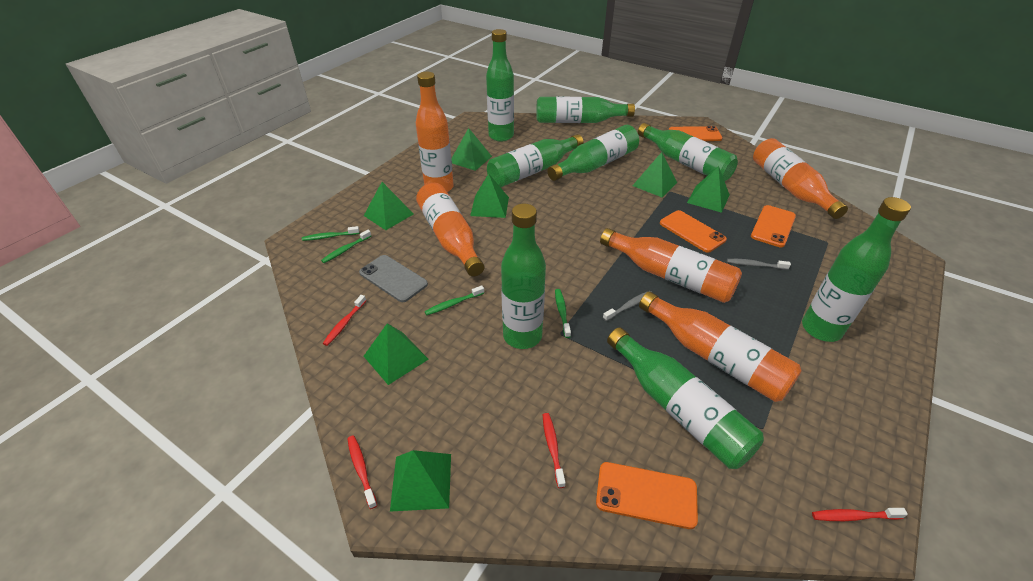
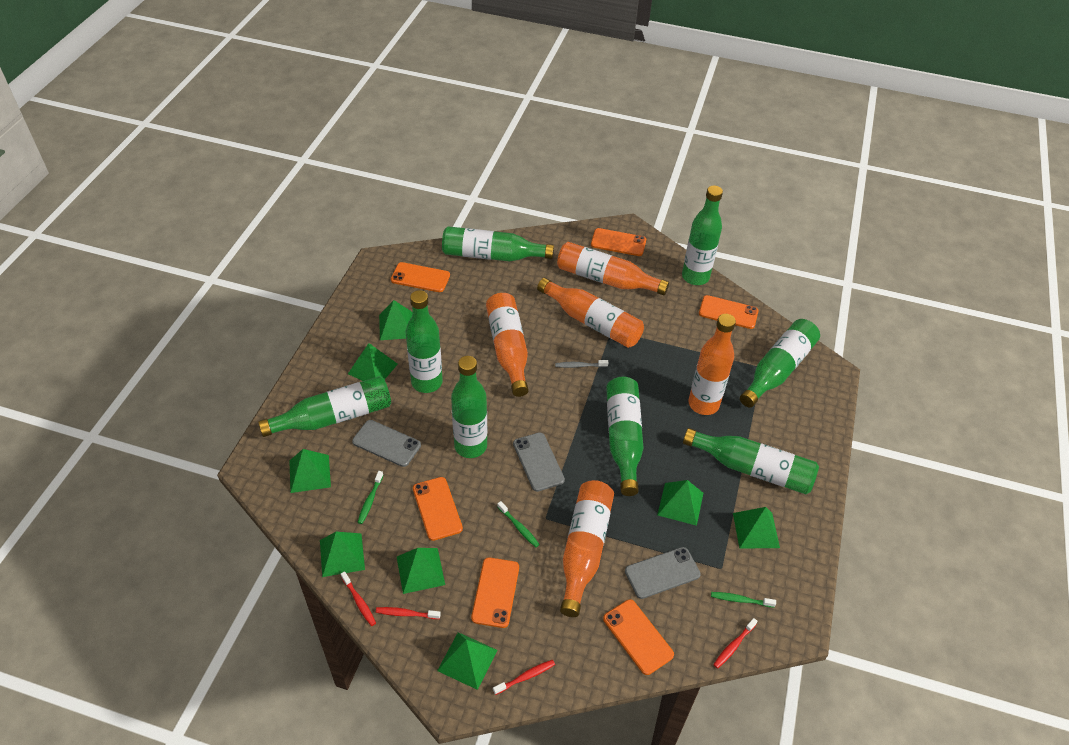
green pyramid: [364,182,414,230] [364,323,429,385] [390,450,451,512] [451,128,492,171] [470,173,509,218] [632,152,677,197] [687,166,730,213] = 7 -> [289,449,331,493] [320,532,365,577] [348,343,398,381] [379,300,412,340] [397,548,445,594] [437,632,497,690] [657,480,703,526] [733,507,780,549] = 8
green toothbrush: [302,226,359,241] [321,230,371,263] [425,285,484,315] [555,289,571,338] = 4 -> [357,471,383,524] [497,501,540,547] [711,592,776,608] = 3
grey phone: [359,255,428,302] = 1 -> [352,420,421,467] [513,432,565,492] [625,547,701,599] = 3
grey toothbrush: [603,291,651,321] [727,259,791,270] = 2 -> [555,360,608,368] = 1
orange phone: [596,462,698,529] [660,210,727,253] [669,126,722,141] [751,205,796,248] = 4 -> [391,262,450,292] [413,477,463,541] [471,557,519,628] [591,228,646,256] [603,599,674,675] [699,295,759,329] = 6

